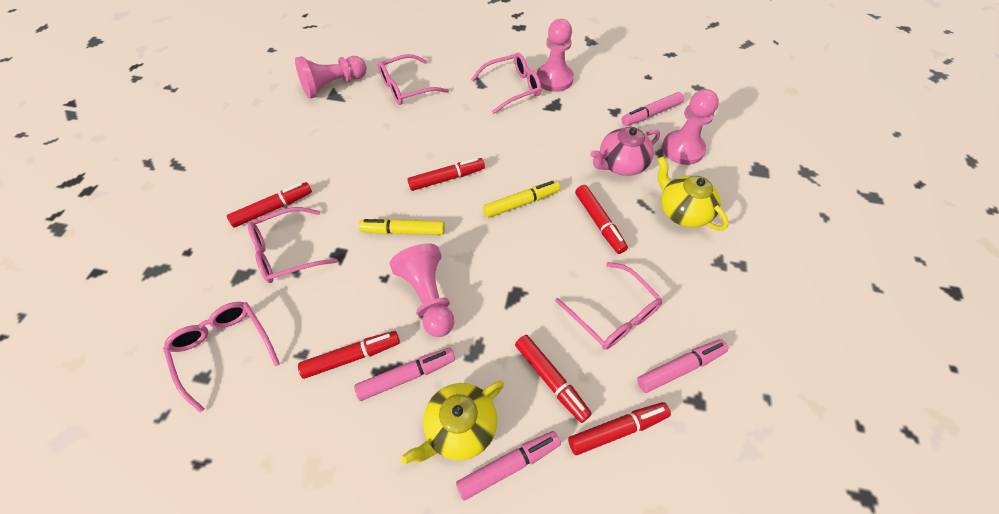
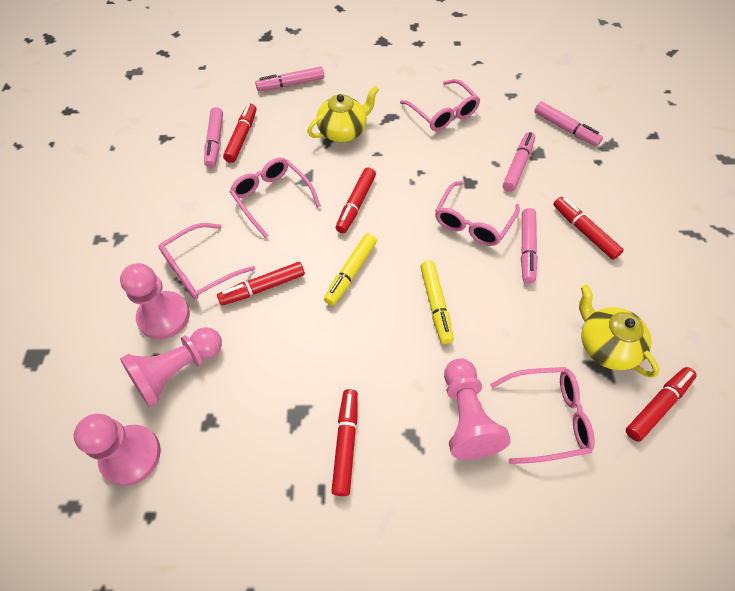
pink marker: [354,348,455,401] [456,431,561,500] [622,92,684,126] [637,339,728,393] = 4 -> [204,107,223,168] [255,66,324,91] [503,132,535,192] [521,208,538,283] [534,102,603,146] = 5
pink teapot: [590,127,660,176] = 1 -> none = 0

